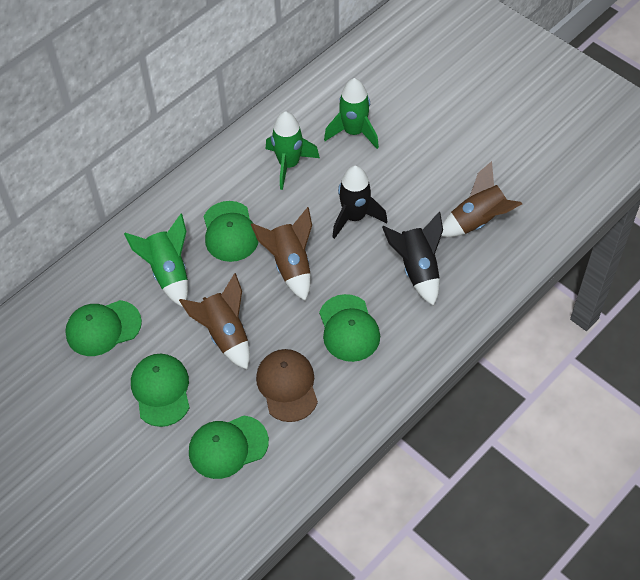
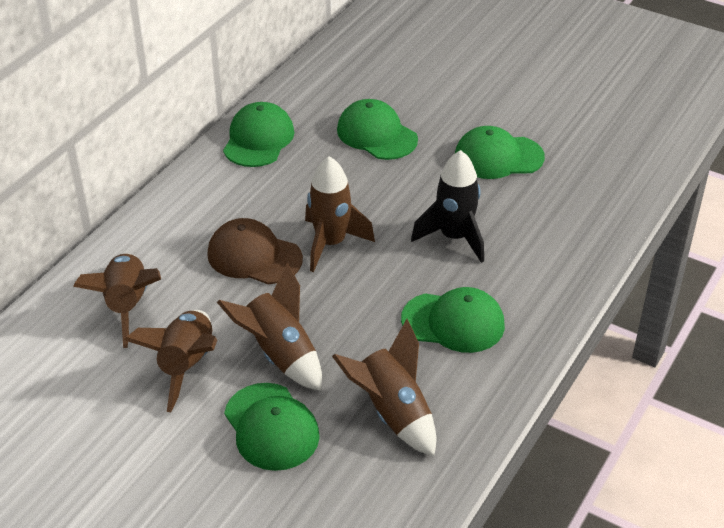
black rocket: [333,165,387,239] [382,212,443,306] = 2 -> [411,150,484,263] = 1
brown rocket: [179,273,250,369] [251,207,312,301] [441,161,522,237] = 3 -> [73,254,161,348] [125,310,217,412] [217,263,322,391] [305,156,375,272] [332,319,436,456] = 5
green rocket: [124,214,188,308] [266,111,320,190] [324,78,379,149] = 3 -> none = 0

